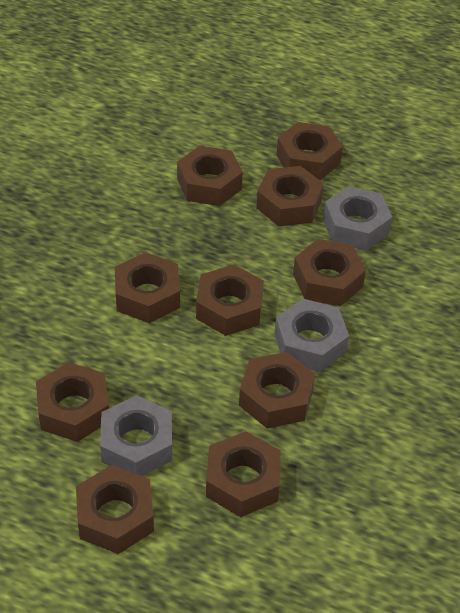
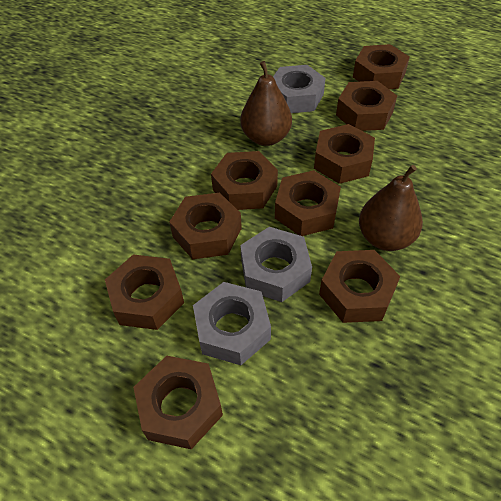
brown nut: [36,362,109,442] [76,465,154,554] [115,252,180,323] [177,146,243,206] [196,265,264,336] [206,431,281,517] [239,352,315,429] [256,166,324,227] [277,122,343,180] [293,239,366,306] = 10 -> [105,255,184,330] [133,356,223,449] [169,193,242,259] [211,151,278,210] [275,170,341,236] [314,124,375,184] [319,250,400,323] [336,81,397,131] [353,44,410,89] = 9
brown pear: none = 0 -> [240,61,292,146] [359,165,423,251] = 2

